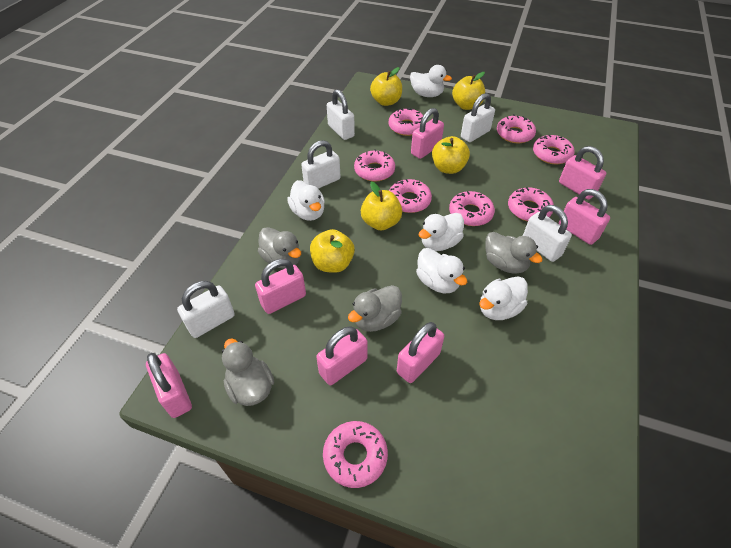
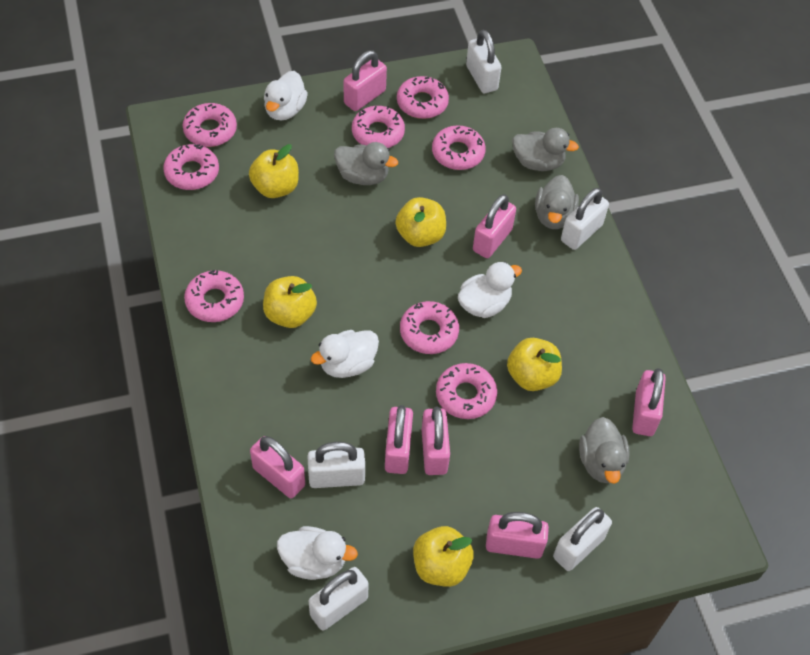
white duck: [287,180,325,221] [410,65,452,97] [416,248,467,293] [418,213,464,251] [479,276,528,320] = 5 -> [264,71,308,121] [277,526,358,580] [311,330,379,378] [458,262,522,318] = 4

